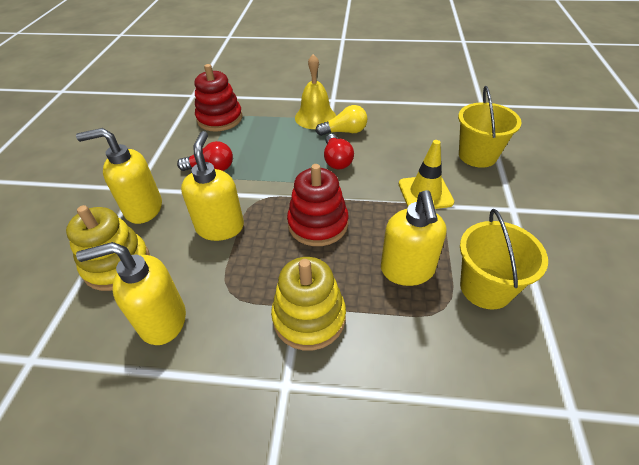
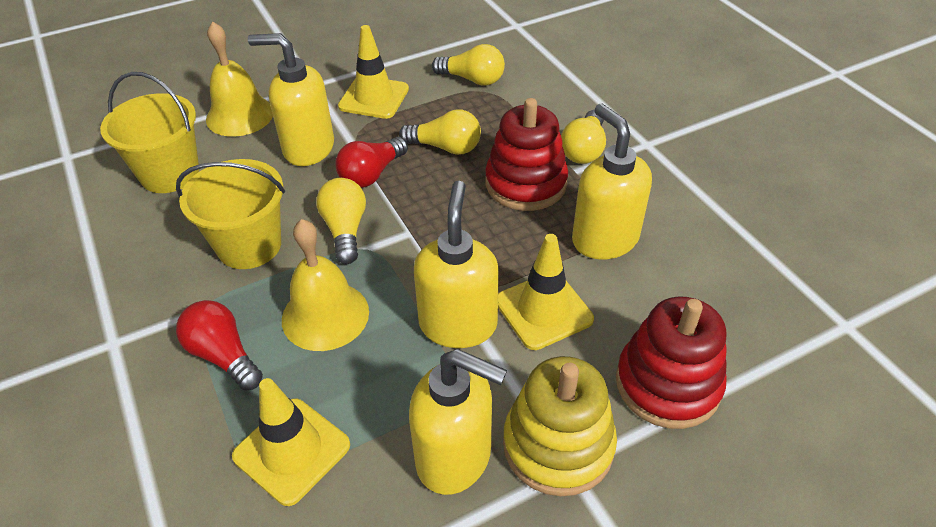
yellow bell: [295,54,336,129] = 1 -> [206,21,273,137] [282,219,369,351] = 2
yellow light bulb: [316,105,368,136] = 1 -> [316,178,366,264] [399,109,481,155] [432,44,505,86] [561,110,606,164] = 4
yellow stacking toy: [66,205,150,291] [271,257,346,351] = 2 -> [503,356,617,496] = 1
yellow traffic cone: [399,140,454,209] = 1 -> [232,378,350,506] [338,25,409,119] [498,234,594,350] = 3

